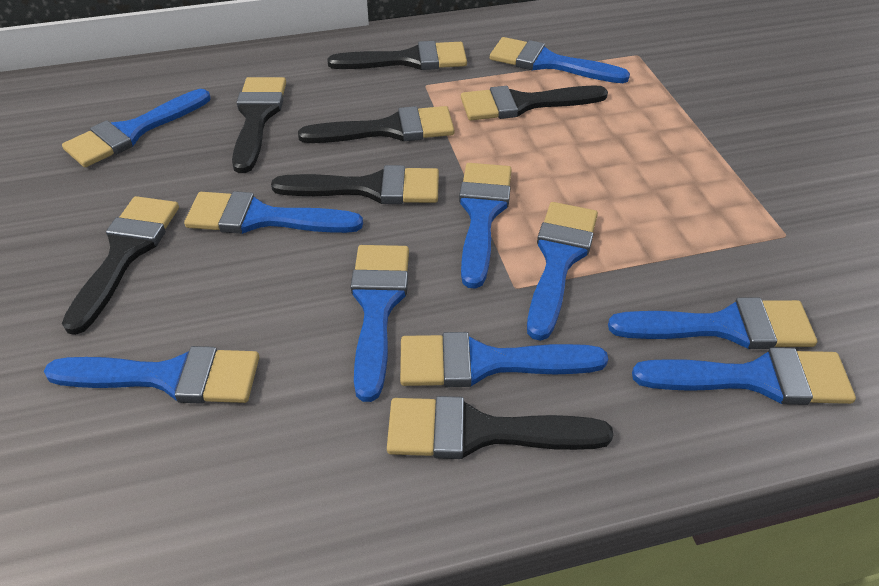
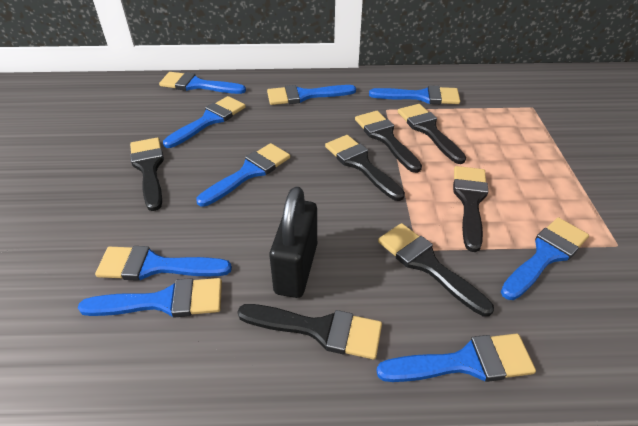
black padlock: none = 0 -> [269,186,317,298] = 1
blue brush: [44,346,259,404] [62,89,211,167] [184,191,363,234] [351,245,409,402] [400,332,608,387] [459,163,512,289] [490,37,630,83] [527,202,598,341] [608,298,817,349] [632,347,856,405] = 10 -> [78,278,222,318] [95,246,232,281] [159,72,246,94] [163,96,246,148] [196,143,290,207] [267,85,356,105] [369,85,460,104] [376,334,536,382] [500,217,589,300] = 9

